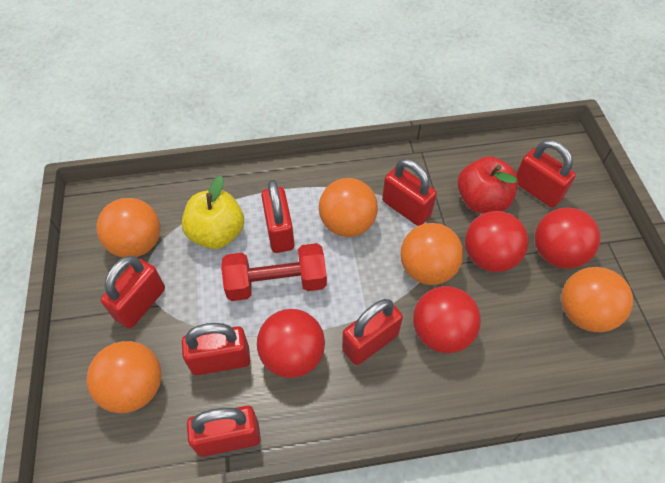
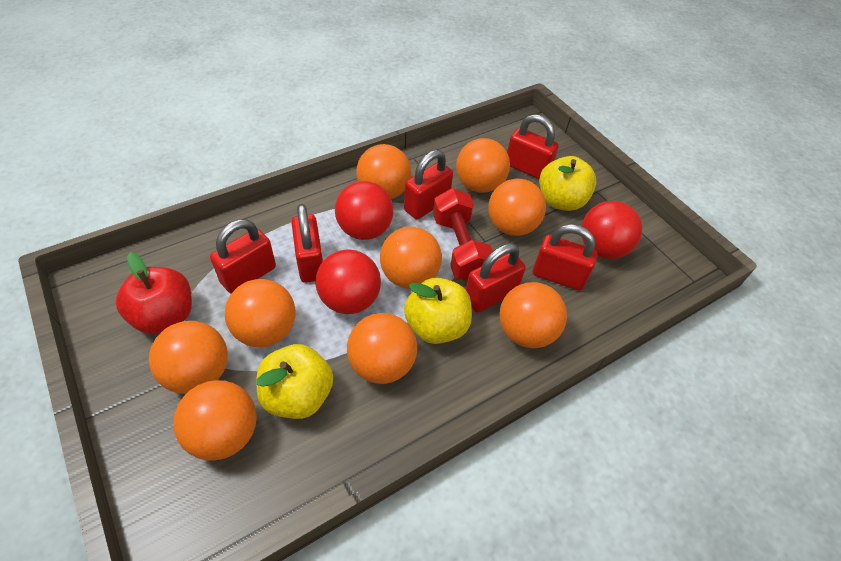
orange ball: [86,341,162,413] [97,198,160,258] [319,178,378,237] [400,223,464,285] [561,267,633,332] = 5 -> [149,321,228,394] [173,380,257,460] [225,279,296,347] [347,313,417,384] [357,144,411,199] [380,227,442,289] [456,138,510,193] [488,179,546,236] [499,282,567,348] = 9
red ball: [257,309,325,378] [413,286,481,353] [465,211,529,272] [535,207,601,269] = 4 -> [315,250,381,314] [335,181,393,240] [582,201,642,259] = 3
red padlock: [101,256,165,328] [182,323,250,375] [187,406,261,457] [261,180,294,253] [342,299,403,365] [382,159,437,226] [516,140,576,208] = 7 -> [210,219,276,293] [291,204,323,283] [404,150,453,219] [466,243,526,313] [507,114,559,179] [533,224,598,291] = 6
yellow apple: [182,176,244,249] = 1 -> [257,344,333,419] [404,278,472,344] [539,156,596,211] = 3

